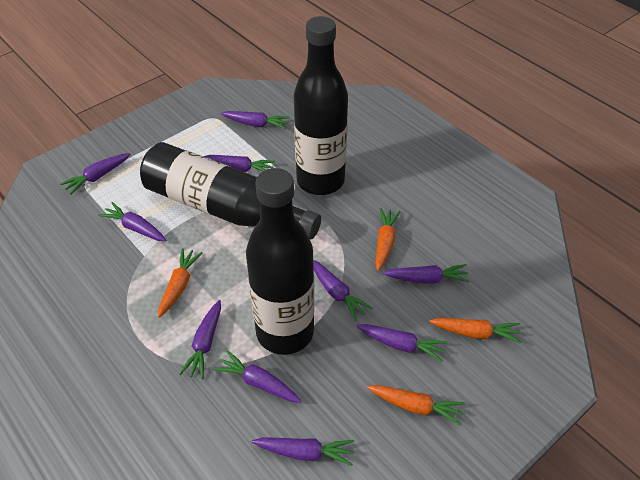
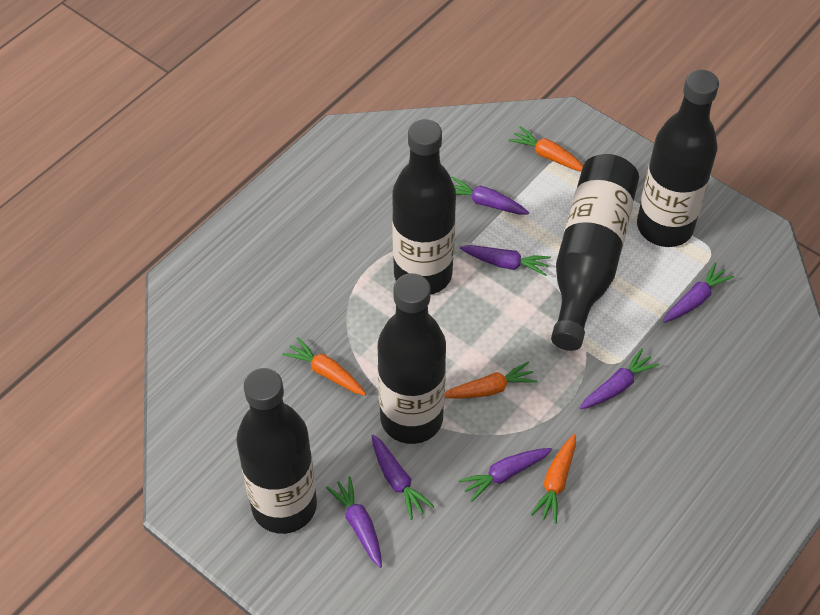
black bottle: [140,142,321,239] [246,168,315,355] [294,16,348,195] = 3 -> [236,368,317,534] [378,273,446,444] [392,119,456,295] [551,154,639,351] [637,70,719,247] = 5
purple carrot: [60,153,130,195] [98,202,166,241] [179,300,221,379] [203,155,275,172] [213,350,301,403] [221,111,290,129] [252,437,355,466] [313,260,373,321] [356,324,448,362] [383,264,470,284] = 10 -> [326,476,382,568] [371,435,434,520] [451,176,529,215] [458,448,552,502] [460,245,551,276] [580,348,660,409] [663,262,734,322] = 7

